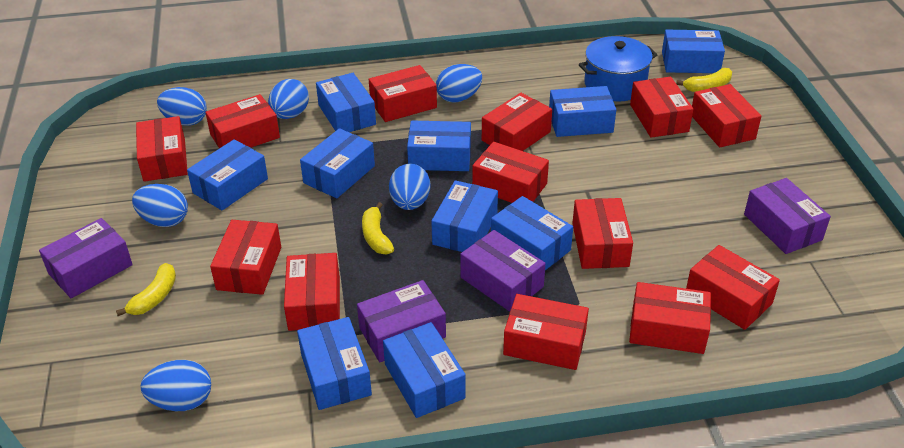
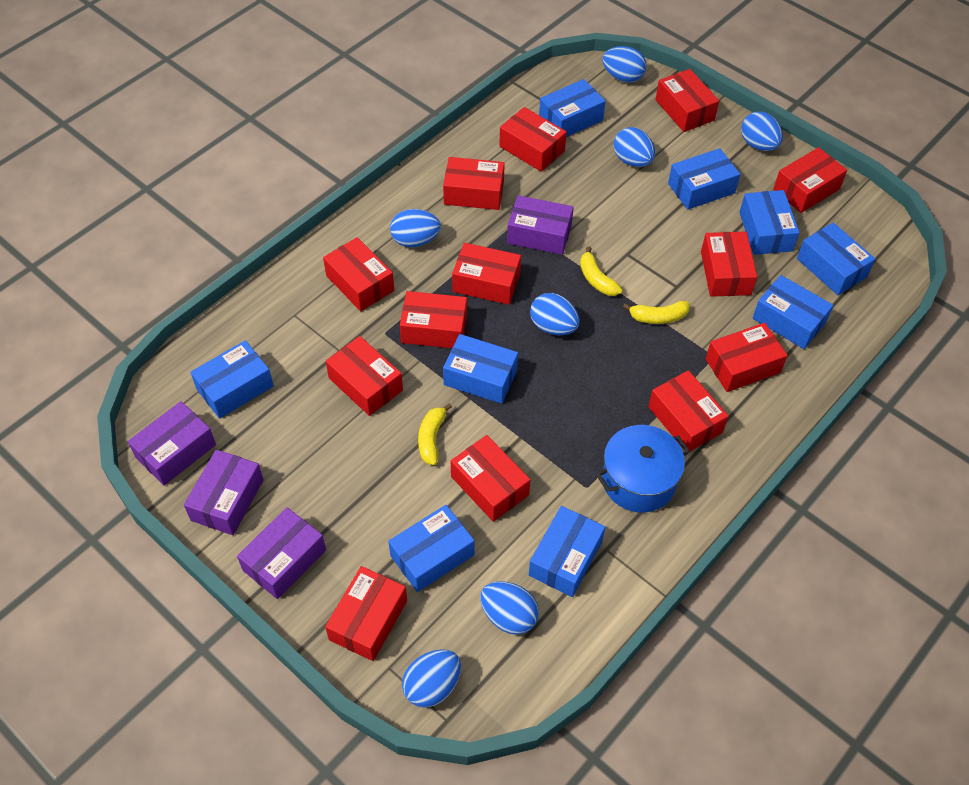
blue box: [187,139,268,210] [297,317,372,410] [300,128,375,198] [316,73,376,132] [383,322,466,418] [407,120,471,171] [431,180,498,252] [491,196,573,270] [549,86,616,137] [662,30,725,73] = 10 -> [190,340,274,419] [388,505,475,592] [443,334,518,404] [529,506,605,597] [539,79,606,137] [668,148,740,210] [739,190,800,255] [752,275,833,349] [797,222,875,295] = 9
blue egg: [132,184,188,227] [141,360,211,411] [157,87,207,126] [268,79,309,119] [389,163,430,210] [436,64,482,103] = 6 -> [390,209,441,247] [402,649,461,708] [480,581,539,635] [530,293,580,335] [602,46,647,83] [614,127,655,167] [741,112,783,151] = 7

